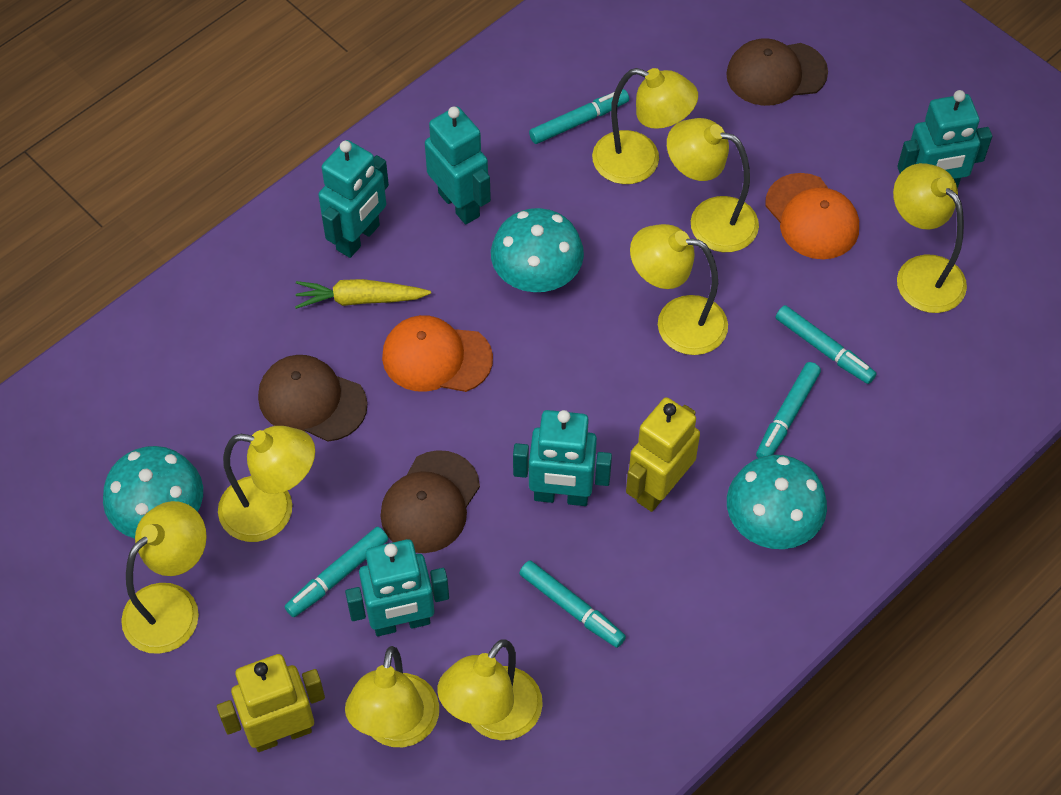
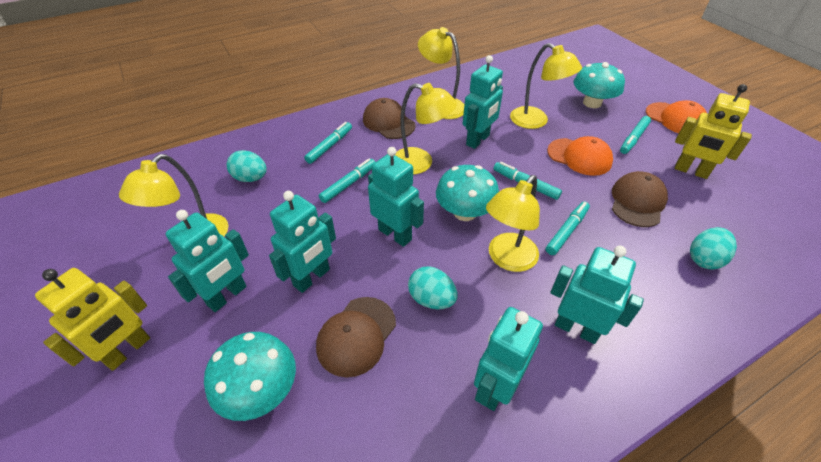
turquoise egg: none = 0 -> [227,150,267,182] [408,266,458,309] [690,227,737,270] = 3
turquoise robot: [318,140,389,258] [345,539,449,636] [425,106,491,225] [513,410,612,506] [897,90,992,189] = 5 -> [166,210,249,312] [269,191,336,293] [368,147,424,247] [463,55,503,149] [474,307,543,411] [550,246,644,344] = 6
yellow carrot: [295,279,431,309] = 1 -> none = 0
yellow lamp: [121,501,207,654] [218,426,315,542] [345,646,439,747] [437,639,543,740] [592,68,698,184] [630,224,728,355] [667,118,759,252] [893,163,967,313] = 8 -> [119,154,228,237] [395,83,457,174] [418,27,464,119] [486,175,540,272] [510,43,582,129] = 5

